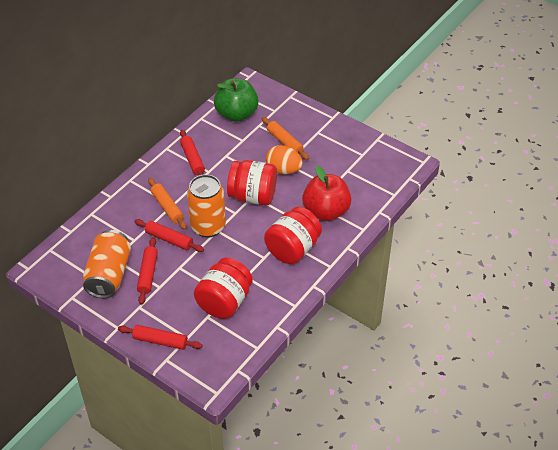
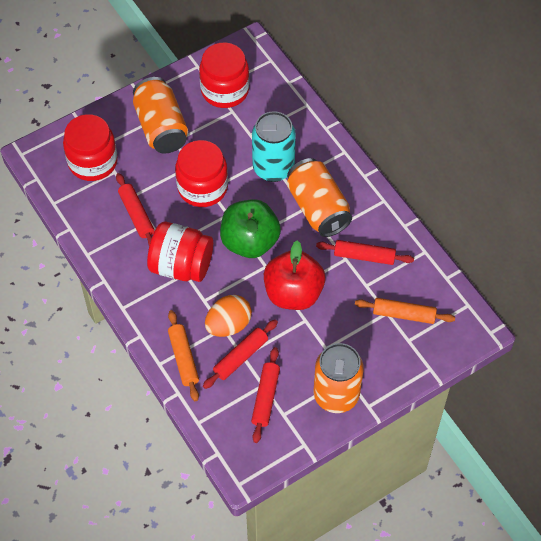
orange can: [83,230,131,298] [187,174,226,238] = 2 -> [133,77,188,153] [287,158,352,237] [314,343,364,413] = 3
red jar: [194,258,253,319] [227,160,277,206] [264,207,322,264] = 3 -> [63,114,118,181] [147,222,213,282] [175,140,228,207] [199,42,249,108] = 4
turquoise can: none = 0 -> [252,111,296,182] = 1

